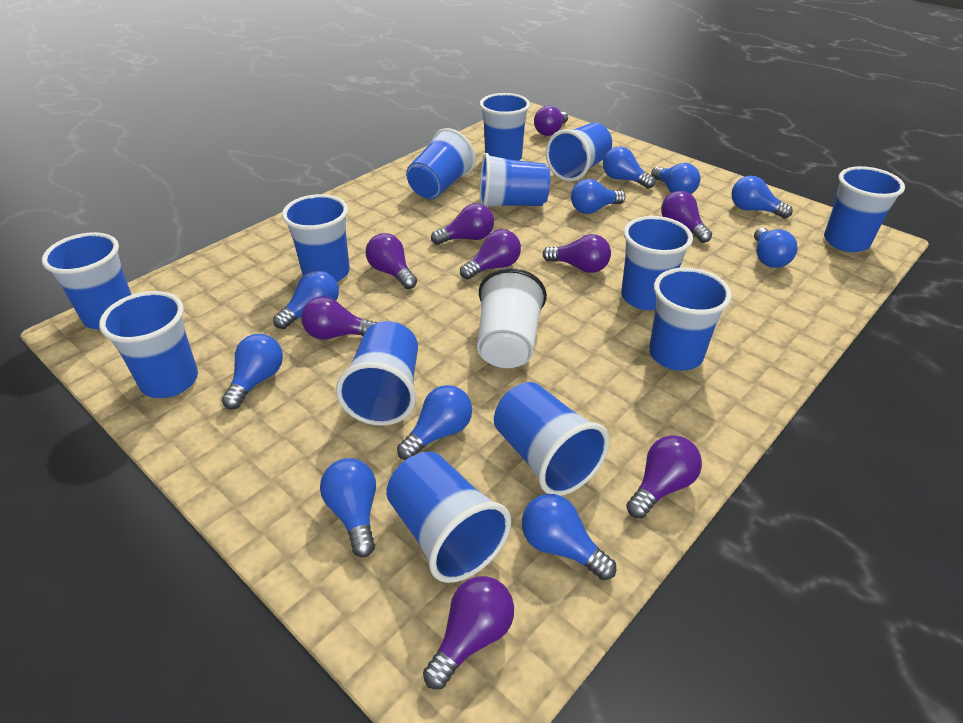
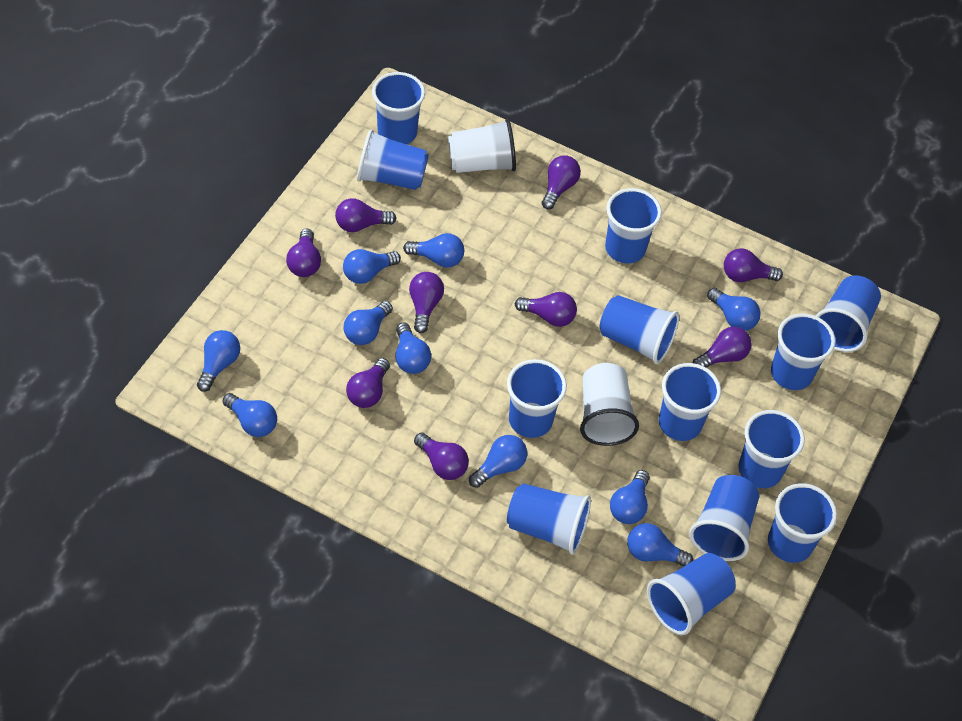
white cup: [477,268,547,368] = 1 -> [448,119,516,173] [580,363,639,446] = 2

